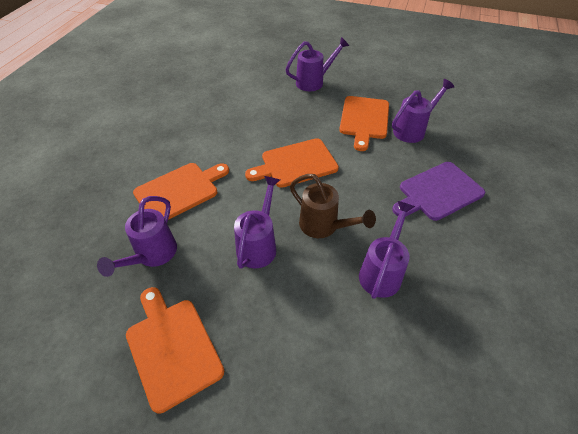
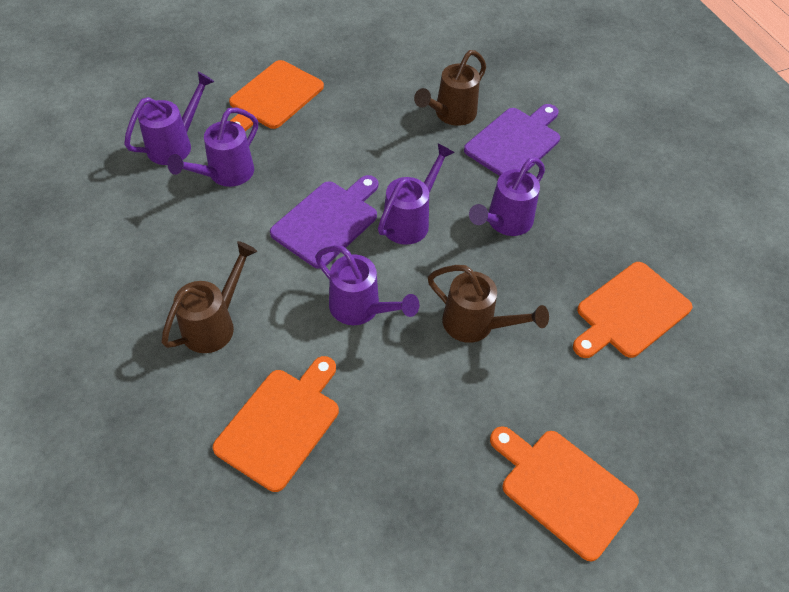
brown watering can: [290,174,376,238] = 1 -> [161,241,257,353] [414,50,486,126] [428,265,549,343] = 3
purple cutting board: [392,162,485,221] = 1 -> [270,175,378,269] [464,104,560,176] = 2

